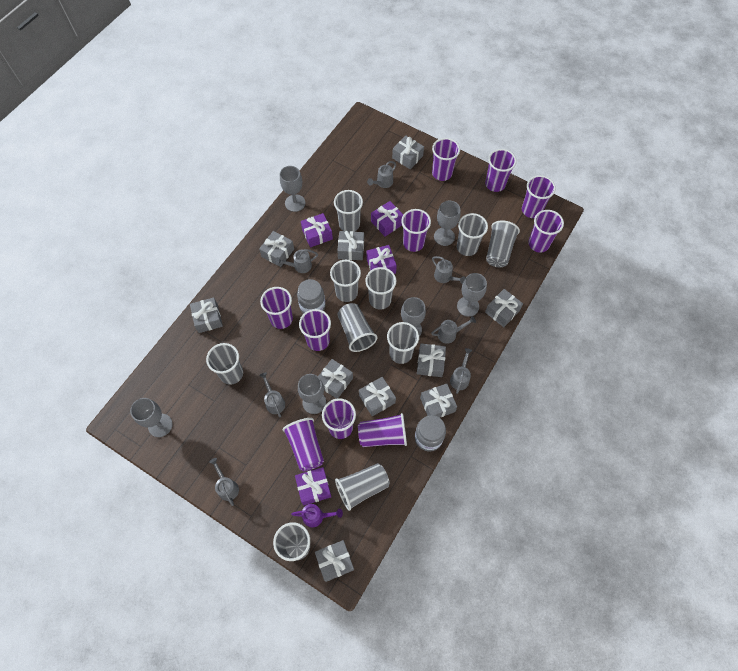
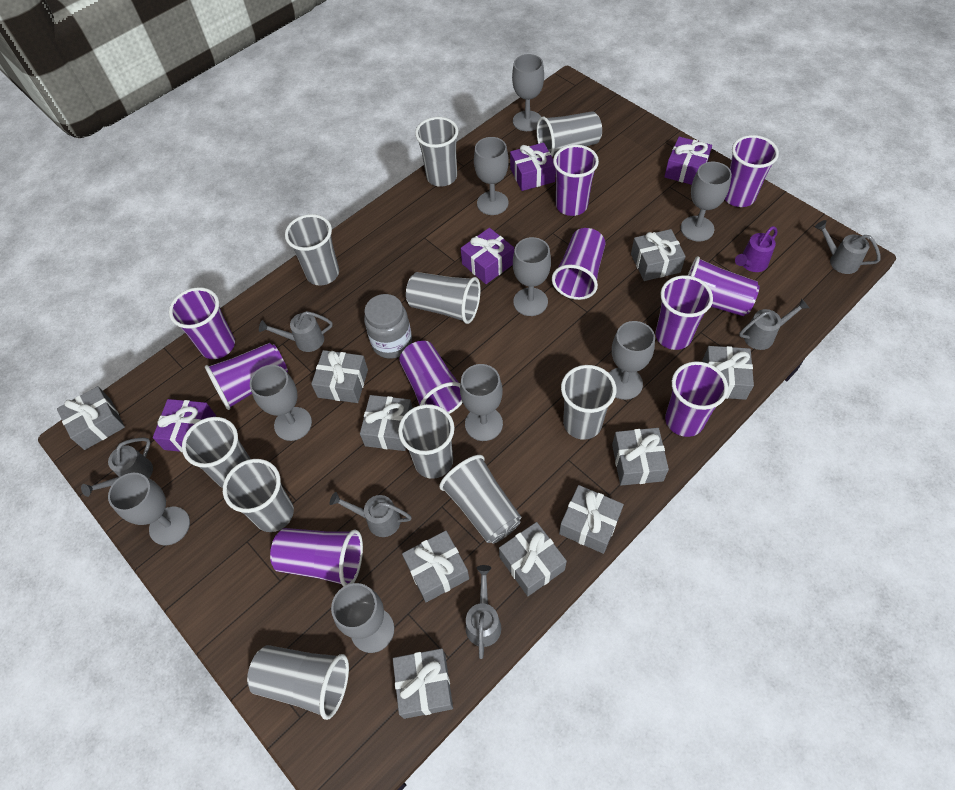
grey goblet: [130,398,173,437] [280,166,305,212] [298,374,326,414] [401,297,426,337] [434,201,460,246] [457,273,487,317] = 6 -> [108,473,190,546] [250,365,312,441] [331,583,394,653] [460,364,503,441] [474,137,509,215] [512,54,544,131] [513,237,551,316] [609,321,655,400] [681,162,732,241] = 9
grey jar: [297,279,326,314] [415,415,446,451] = 2 -> [364,294,412,359] = 1
grey watering can: [209,458,239,506] [259,372,285,417] [275,249,318,273] [367,161,396,188] [431,316,476,344] [432,256,465,284] [450,348,472,394] = 7 -> [81,437,153,497] [259,311,333,352] [330,492,412,537] [466,565,501,659] [739,299,809,350] [815,220,881,274] = 6

